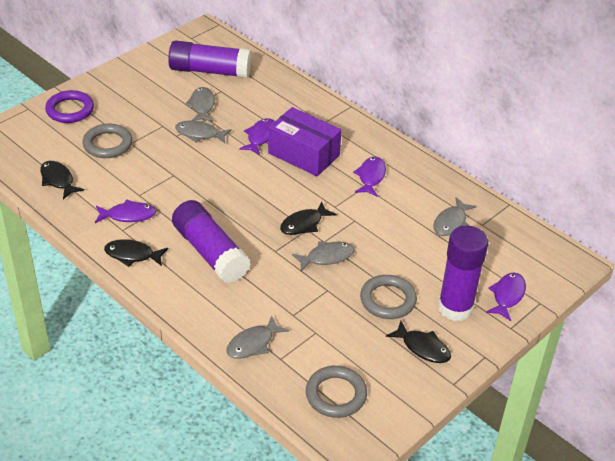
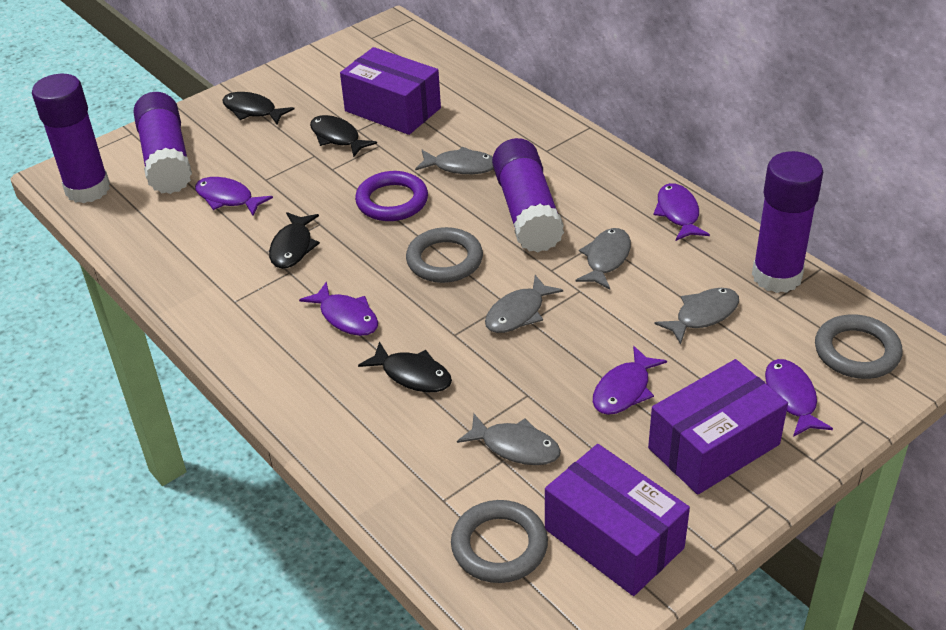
purple box: [268,107,342,176] = 1 -> [340,47,441,135] [545,444,690,596] [648,359,788,495] = 3
purple fish: [95,199,156,223] [239,118,275,155] [353,157,386,197] [486,272,526,321] = 4 -> [195,177,273,216] [299,282,378,336] [593,346,667,415] [653,183,710,241] [765,359,833,437] = 5
purple glue stick: [168,40,252,78] [172,200,250,283] [438,226,488,321] = 3 -> [32,74,110,203] [134,92,192,194] [492,138,564,252] [752,151,823,293] = 4

